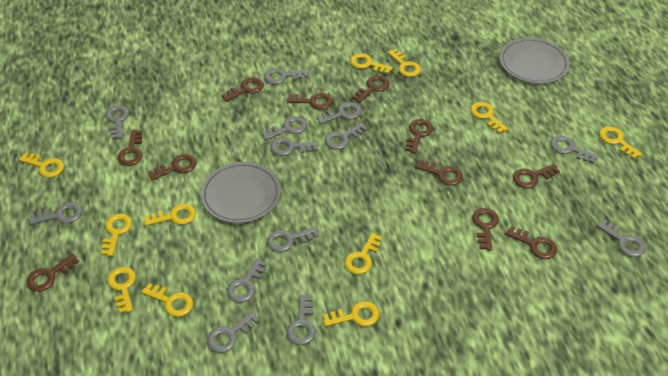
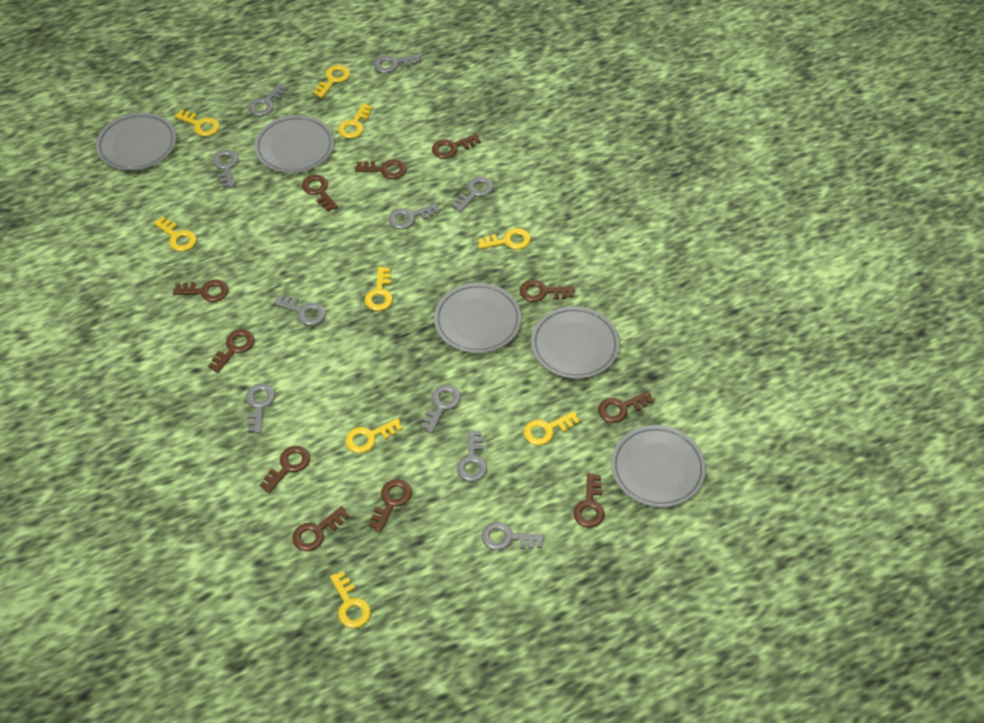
grey key: [29,202,82,225] [105,105,129,139] [207,311,260,353] [227,258,267,303] [262,116,307,140] [264,68,308,85] [267,226,319,252] [270,137,319,156] [286,295,316,345] [316,102,361,125] [325,122,368,150] [550,136,598,163] [596,219,646,257] = 13 -> [212,150,238,188] [246,383,275,433] [248,83,288,116] [274,294,326,326] [373,54,421,73] [388,203,440,229] [421,385,461,433] [452,176,494,212] [457,430,487,482] [481,522,544,550] = 10
grey plate: [201,162,281,223] [500,38,570,84] = 2 -> [96,113,176,171] [254,115,334,173] [434,283,522,353] [531,306,620,379] [611,425,706,508] = 5
yellow key: [19,152,64,178] [101,214,132,257] [107,267,136,314] [141,283,193,317] [144,204,196,226] [323,301,380,327] [344,233,382,274] [350,53,393,74] [387,49,421,77] [470,102,508,133] [599,126,642,159] = 11 -> [153,217,197,251] [174,110,219,136] [313,65,350,98] [330,571,371,628] [338,103,372,139] [345,418,403,453] [365,267,393,311] [478,228,531,250] [524,411,580,445] = 9

